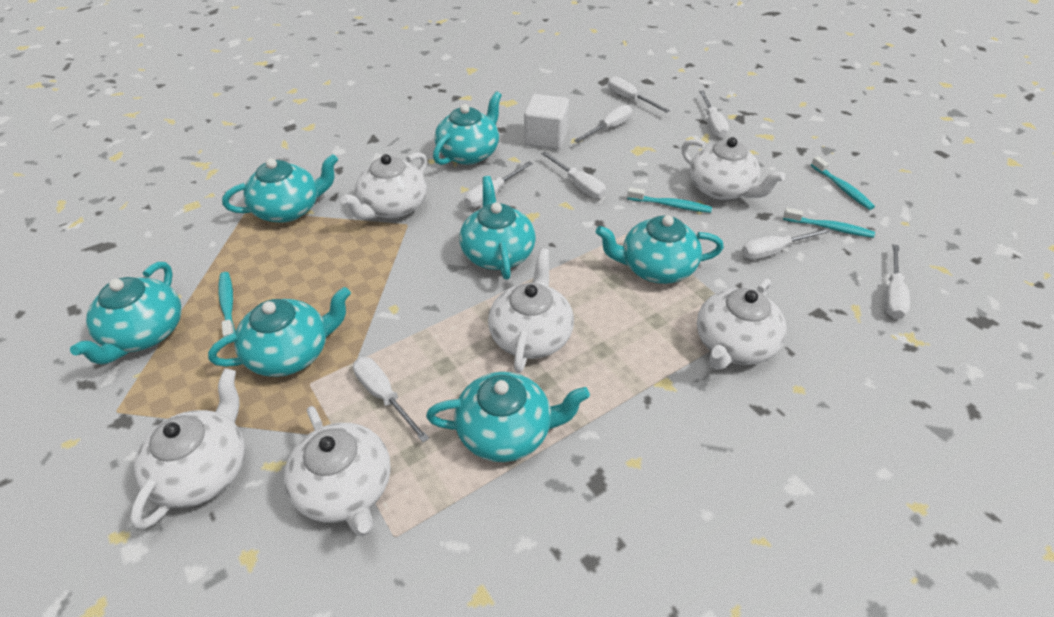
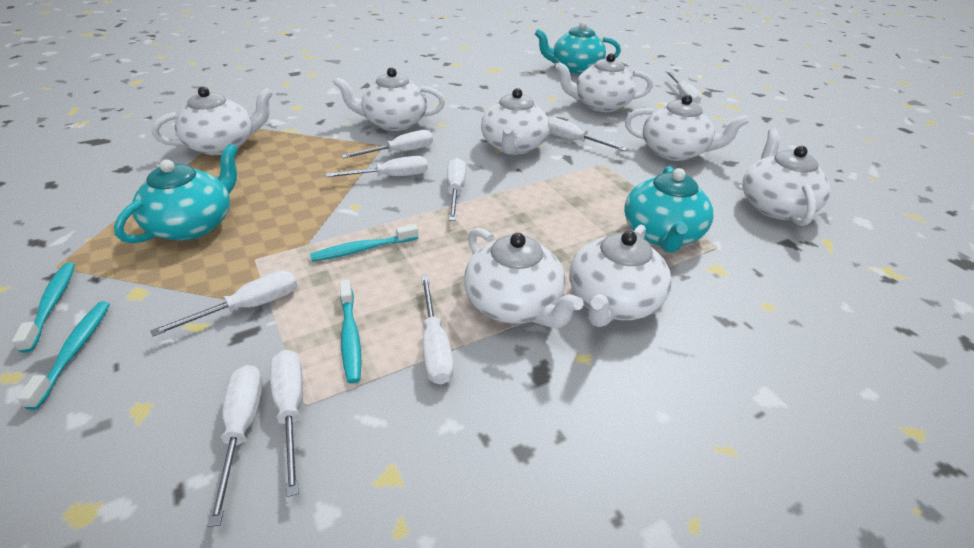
turquoise teapot: [70,262,182,365] [208,287,351,377] [222,154,338,223] [426,372,590,462] [433,91,502,165] [459,176,536,280] [596,215,724,284] = 7 -> [114,144,238,244] [535,21,621,74] [624,166,713,253] = 3
white cube: [524,94,569,150] = 1 -> none = 0
white screwdriver: [353,357,429,442] [464,161,533,208] [541,152,606,199] [574,105,632,143] [608,76,670,113] [699,91,729,138] [742,228,832,260] [885,244,910,319] = 8 -> [150,271,297,336] [208,365,263,527] [270,350,303,497] [325,156,428,177] [341,130,433,158] [421,276,454,384] [447,158,466,221] [548,117,627,151] [666,71,702,104] = 9
white teapot: [130,368,245,529] [284,406,391,536] [341,152,427,220] [488,248,574,373] [681,137,785,200] [697,278,787,370] = 6 -> [152,87,273,155] [334,67,445,131] [464,227,583,328] [481,88,549,155] [555,53,653,112] [569,225,672,327] [625,95,749,161] [742,128,830,226] = 8

